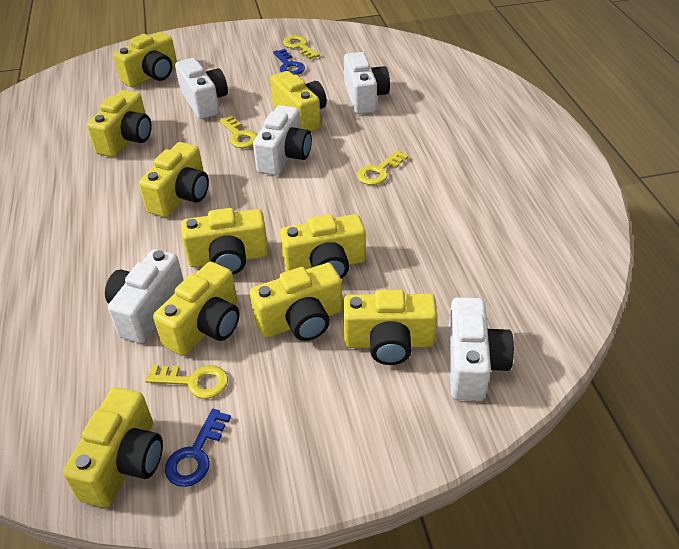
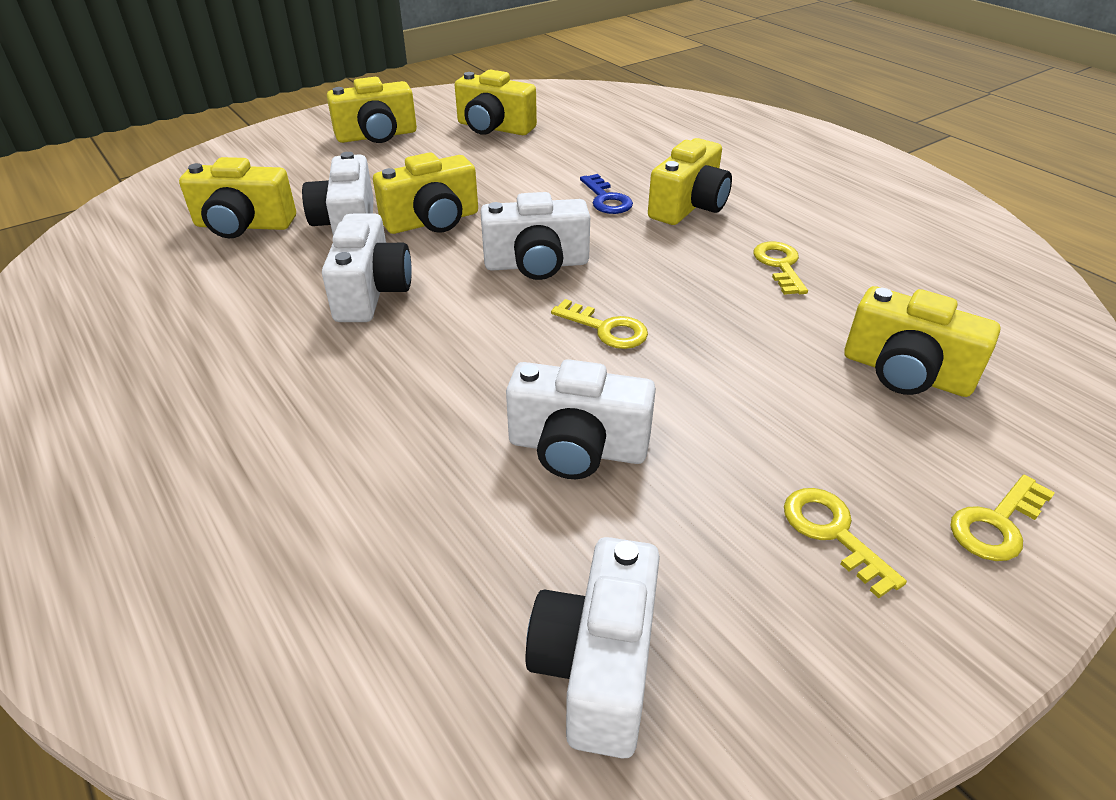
blue key: [165,409,231,487] [273,49,305,75] = 2 -> [580,174,633,214] = 1
yellow camera: [63,387,163,508] [87,90,152,157] [113,32,177,87] [139,142,209,217] [153,262,240,356] [181,208,268,275] [250,263,343,341] [270,71,327,132] [280,214,366,279] [343,290,438,365] = 10 -> [179,157,296,238] [327,77,417,143] [373,152,478,234] [455,70,537,135] [648,138,732,225] [844,286,1001,397] = 6

